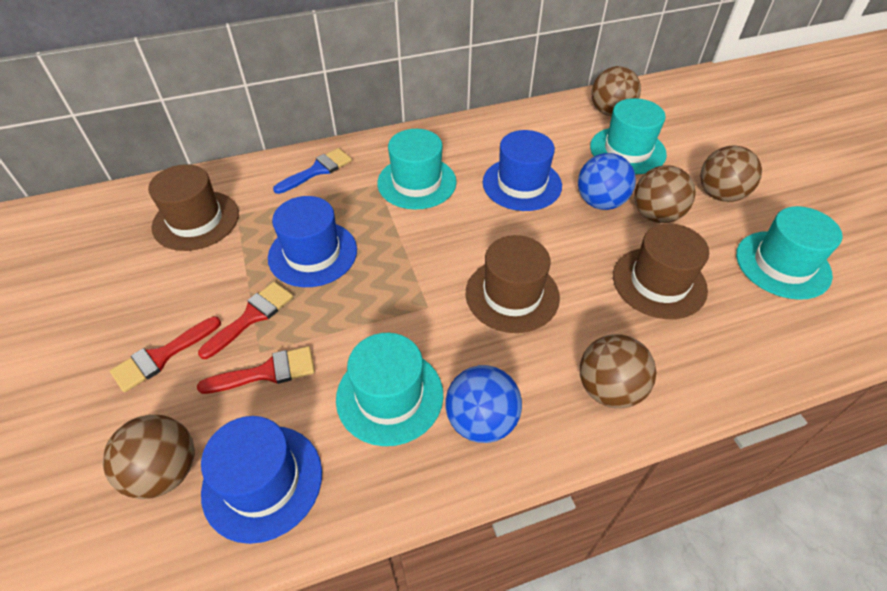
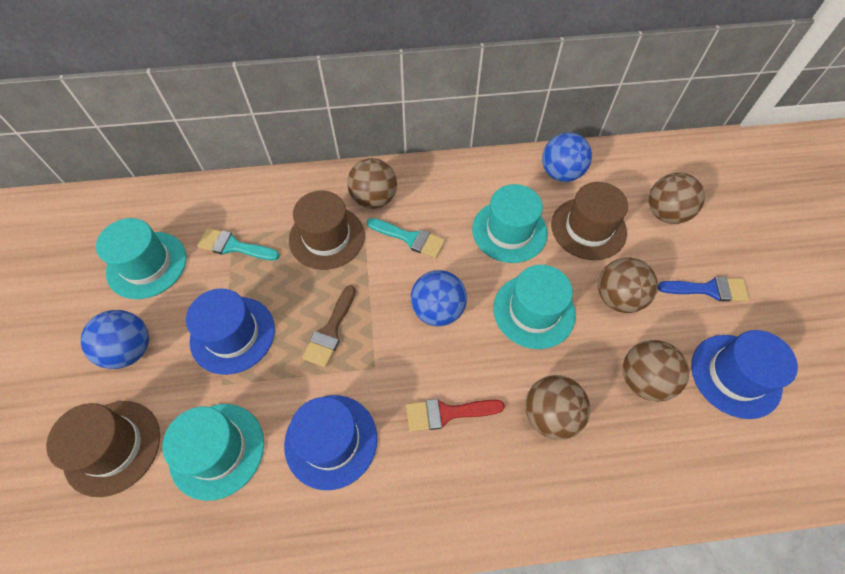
blue ball: [445,365,522,443] [578,153,636,210] = 2 -> [80,310,149,369] [411,270,467,326] [542,132,592,182] = 3
brown brush: none = 0 -> [302,285,356,367] = 1
red brush: [110,316,221,392] [197,346,315,394] [198,282,293,359] = 3 -> [406,399,505,432] = 1
turquoise brush: none = 0 -> [197,228,280,261] [367,218,445,258] = 2

